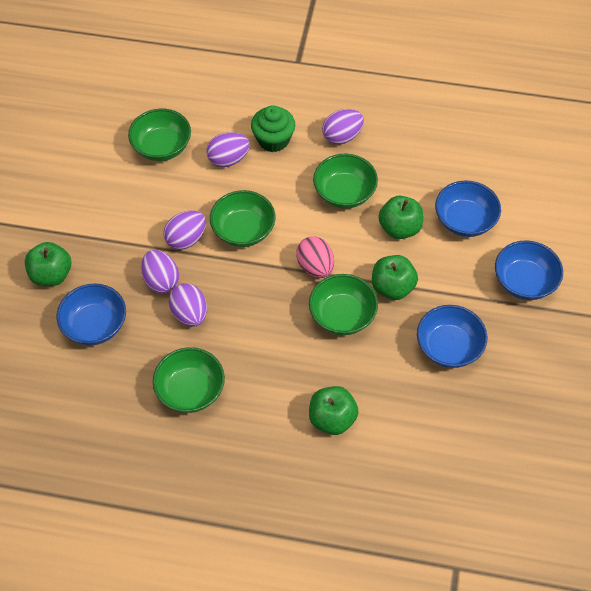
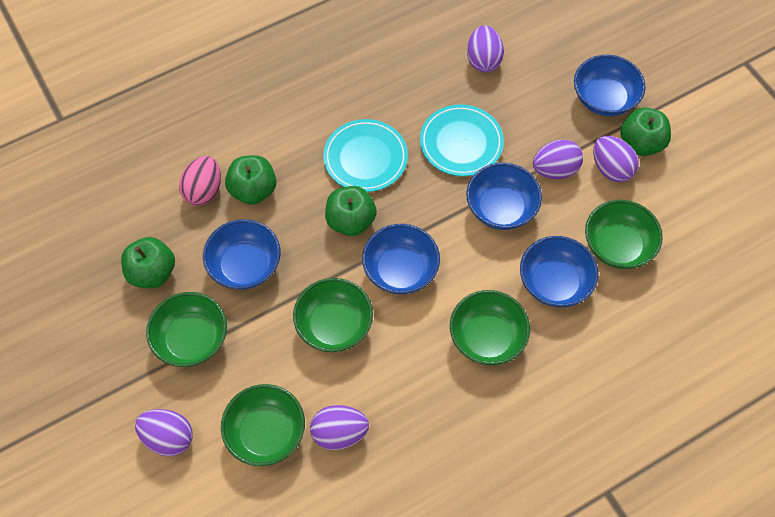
blue bowl: [57,284,126,345] [417,305,488,368] [435,180,501,237] [495,240,563,300] = 4 -> [203,219,281,290] [362,224,440,294] [466,163,542,230] [520,236,599,307] [574,55,646,116] = 5
green cupcake: [251,105,295,152] = 1 -> none = 0
turquoise plate: none = 0 -> [323,119,408,192] [420,104,504,176] = 2

